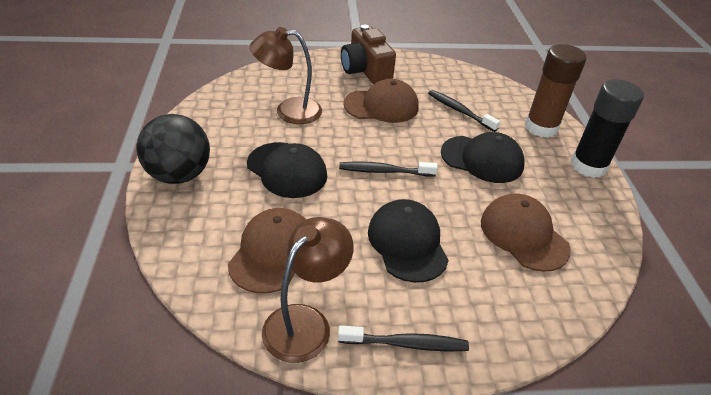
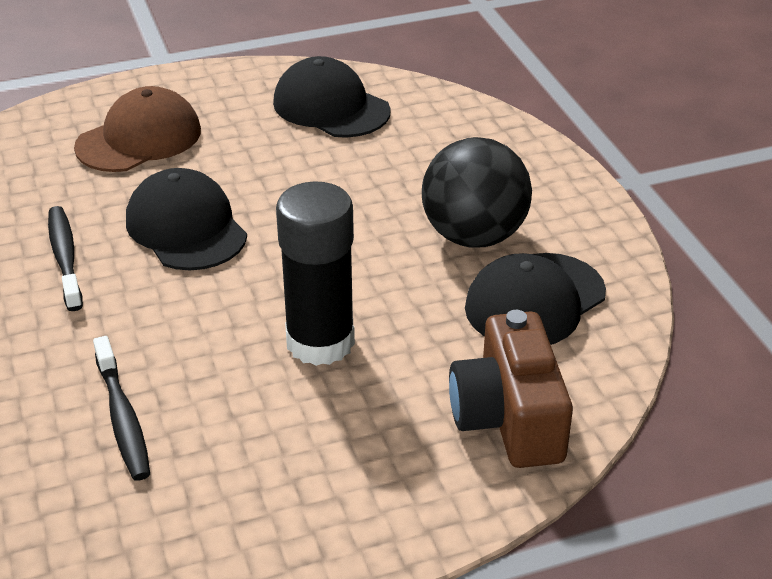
black toothbrush: [338,325,469,352] [339,162,438,176] [428,90,500,132] = 3 -> [48,206,83,311] [93,336,150,481] = 2
brown cap: [228,208,306,293] [343,79,419,123] [481,193,571,272] = 3 -> [74,86,201,172] = 1
brown glue stick: [525,44,587,138] = 1 -> none = 0
brown lamp: [250,27,322,124] [262,217,354,363] = 2 -> none = 0

